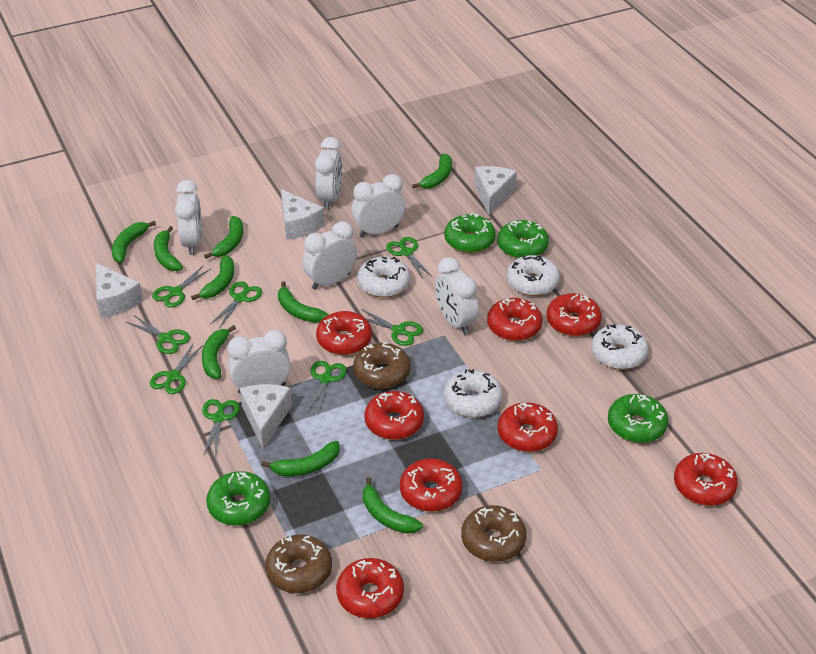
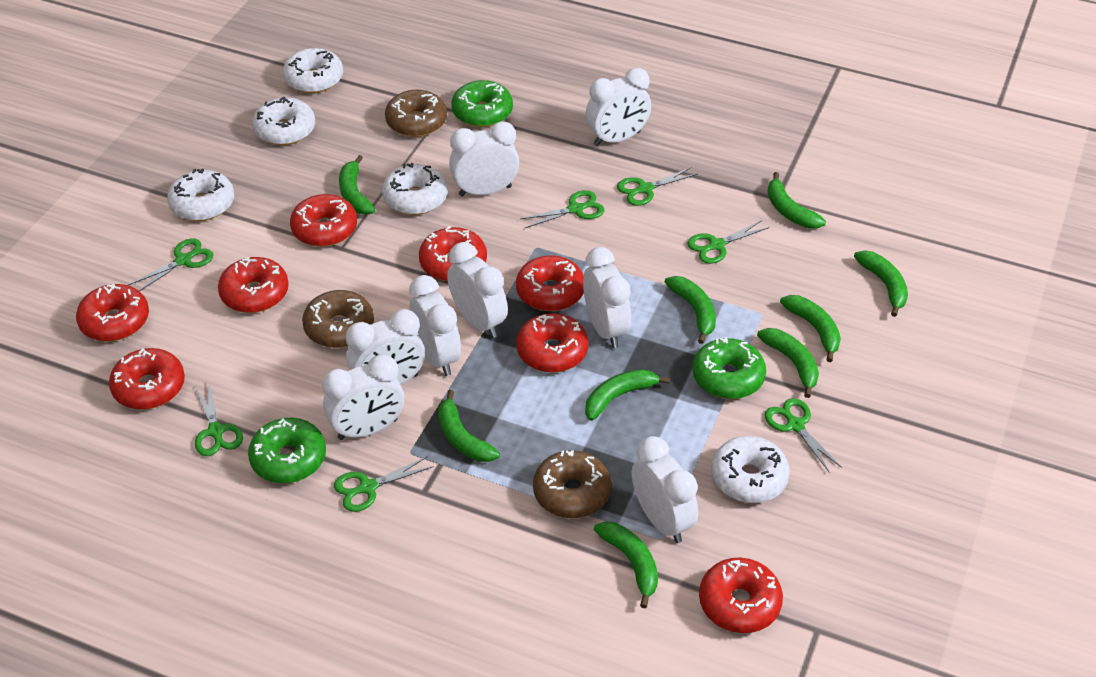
green donut: [206,471,271,526] [444,213,496,253] [497,220,549,258] [608,394,668,443] = 4 -> [248,418,326,483] [451,80,513,127] [693,337,766,399] = 3
green scissors: [127,315,190,354] [150,343,203,394] [152,265,210,308] [202,399,240,457] [210,281,262,327] [307,361,347,416] [361,309,423,346] [386,237,432,279] = 8 -> [128,238,213,291] [195,383,243,456] [334,456,434,512] [520,190,605,228] [617,167,698,206] [687,220,769,264] [764,398,842,473] = 7
white cheese: [96,263,143,318] [240,384,292,449] [281,189,324,240] [474,166,517,215] = 4 -> none = 0
white clock: [175,180,202,255] [227,330,291,394] [303,221,357,290] [315,137,342,209] [352,174,405,237] [435,257,478,335] = 6 -> [322,354,404,440] [346,309,425,385] [409,275,461,376] [447,242,508,338] [449,121,519,197] [583,247,631,348] [586,68,651,146] [632,436,698,543] = 8
white donut: [357,257,410,298] [444,369,503,417] [507,255,560,296] [591,324,648,369] = 4 -> [167,168,234,221] [252,97,315,145] [283,48,343,93] [382,163,448,215] [711,436,790,503] = 5

